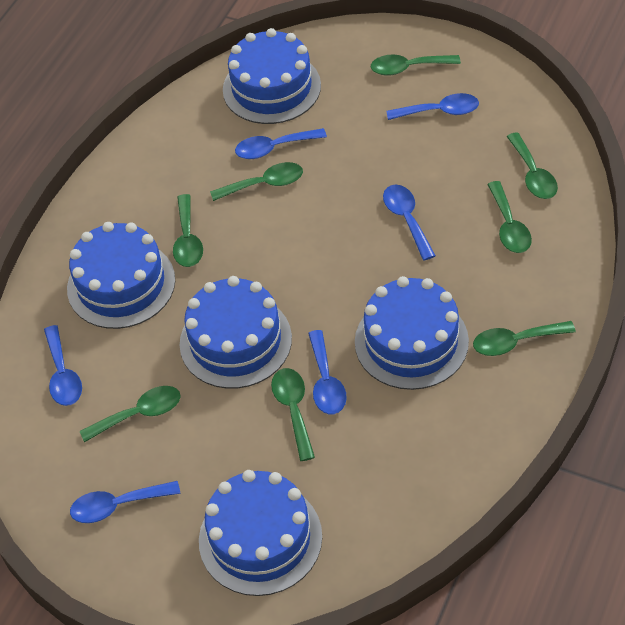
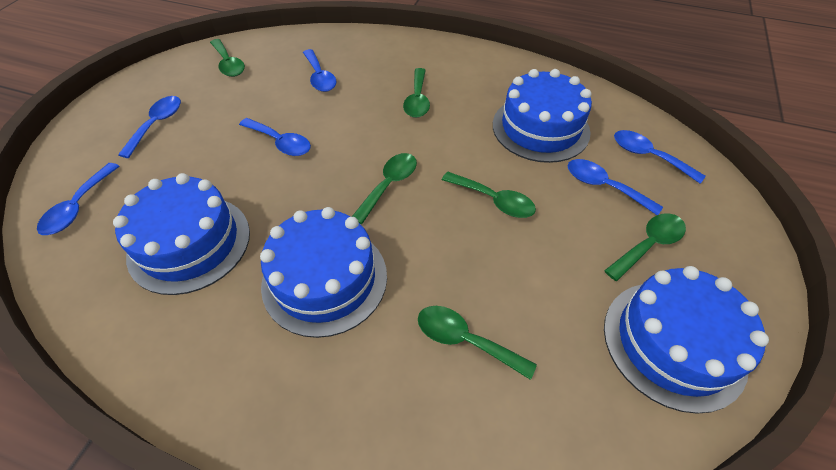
blue cake: [67,222,175,329] [180,276,292,389] [199,470,322,596] [223,28,321,124] [355,276,469,390] = 5 -> [113,173,250,295] [260,207,387,338] [493,69,592,163] [604,266,769,414] = 4
green spoon: [80,386,181,442] [173,194,203,267] [210,162,303,201] [271,368,315,461] [371,55,461,76] [473,321,576,356] [487,181,532,253] [507,132,558,199] = 8 -> [210,39,245,77] [352,153,417,224] [403,68,430,118] [418,306,537,380] [442,172,536,218] [604,213,686,281] = 6

